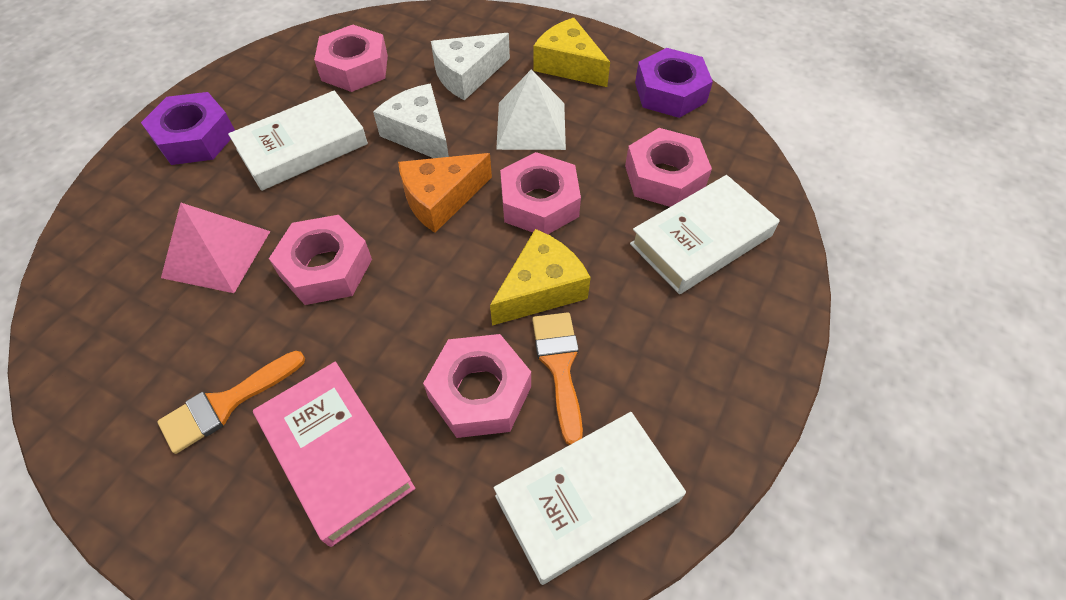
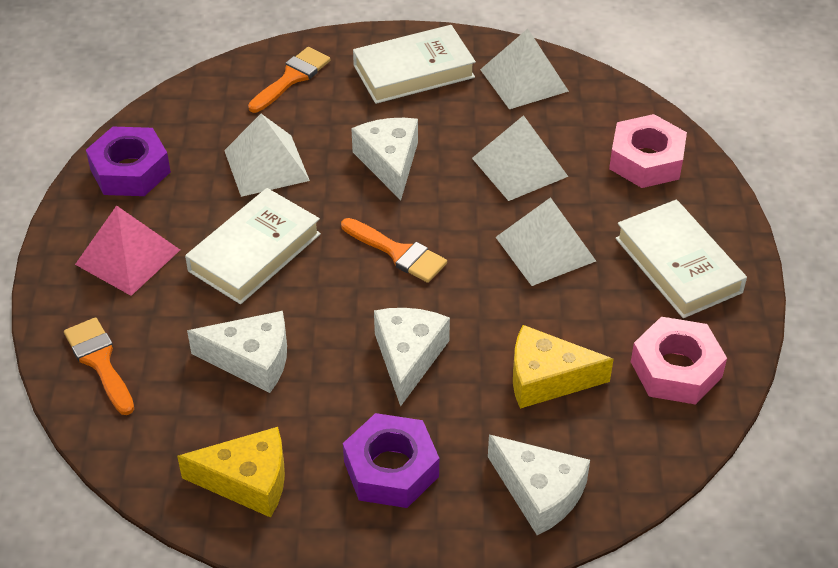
orange brush: [157,351,305,454] [532,312,583,445] = 2 -> [64,317,134,415] [248,47,330,113] [341,218,447,283] = 3
orange cheese: [398,153,492,233] = 1 -> none = 0
pink book: [253,362,415,547] = 1 -> none = 0
pink nut: [269,215,372,305] [314,25,388,92] [423,334,531,438] [500,152,581,234] [625,128,712,207] = 5 -> [609,114,687,188] [631,317,727,405] = 2
white cheese: [373,84,449,158] [431,33,510,101] = 2 -> [187,311,287,393] [351,118,418,200] [374,308,450,407] [488,435,590,535] = 4
white pyramid: [496,70,566,150] = 1 -> [224,114,310,197] [472,115,568,201] [480,29,569,109] [496,197,596,286] = 4

